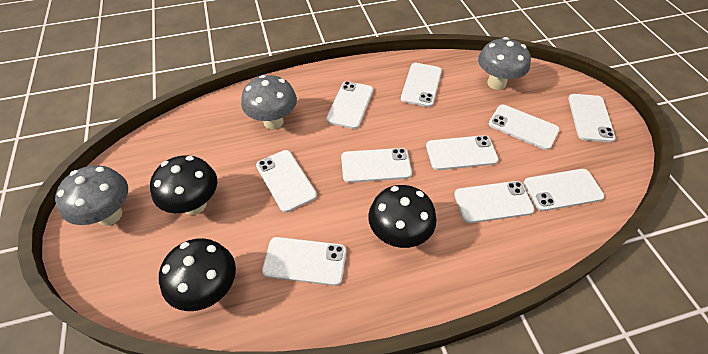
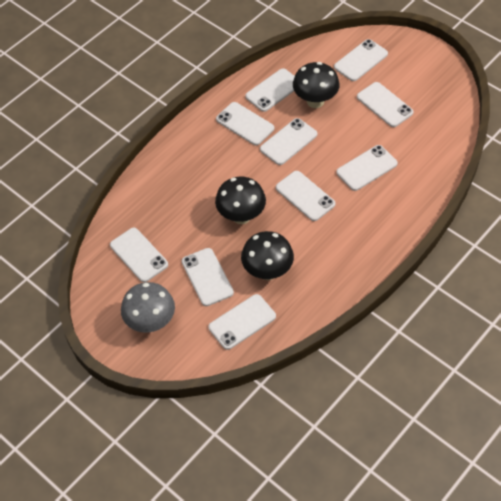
grey mushroom: [55,165,128,226] [241,75,297,129] [478,37,531,90] = 3 -> [121,282,175,333] = 1

